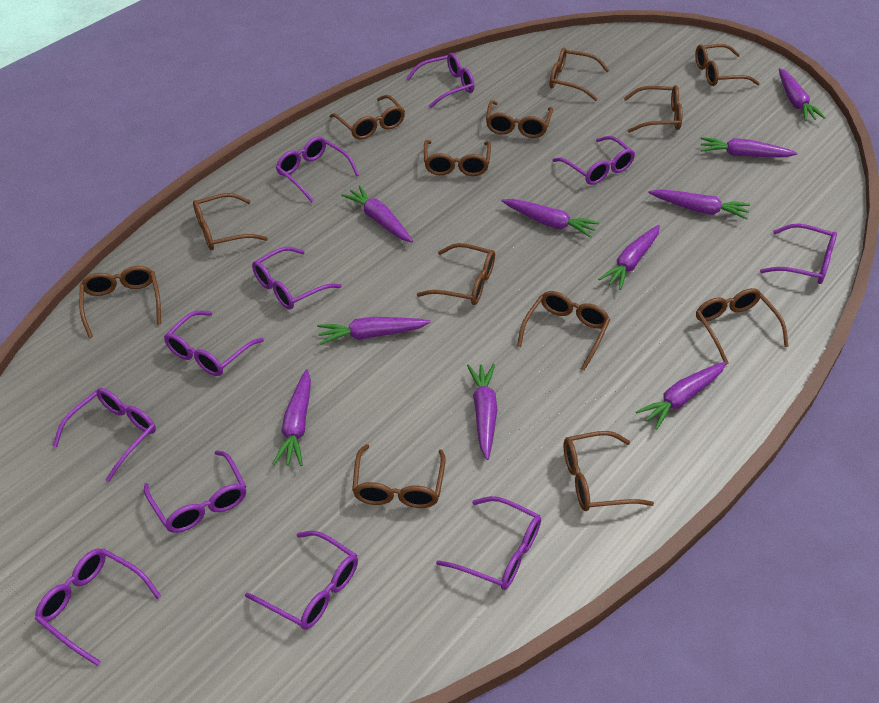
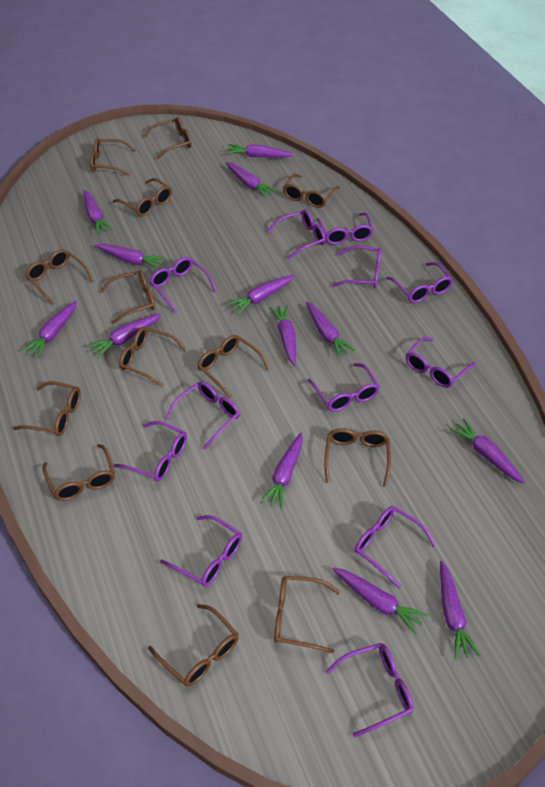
purple carrot: [273,369,311,466] [317,317,431,345] [341,185,413,242] [467,364,497,460] [501,199,599,238] [598,225,660,290] [636,362,726,430] [648,189,750,220] [700,137,798,157] [779,68,826,121] = 10 -> [22,301,77,358] [84,190,113,235] [87,313,161,358] [95,244,166,270] [226,144,294,158] [226,162,277,198] [227,275,295,315] [261,433,303,509] [270,305,296,366] [306,301,356,358] [333,568,428,634] [440,561,480,659] [449,418,525,483] = 13
purple glasses: [35,548,161,666] [53,388,156,482] [144,450,246,533] [164,311,264,376] [245,531,358,630] [252,247,342,309] [276,136,359,202] [406,53,475,108] [436,496,541,590] [552,136,635,185] [760,224,837,284] = 11 -> [114,421,187,481] [149,257,216,313] [160,515,242,587] [165,381,240,450] [267,210,326,260] [307,363,380,412] [317,213,374,245] [326,643,414,737] [332,246,381,288] [355,506,436,588] [386,262,453,303] [406,337,476,388] = 12

